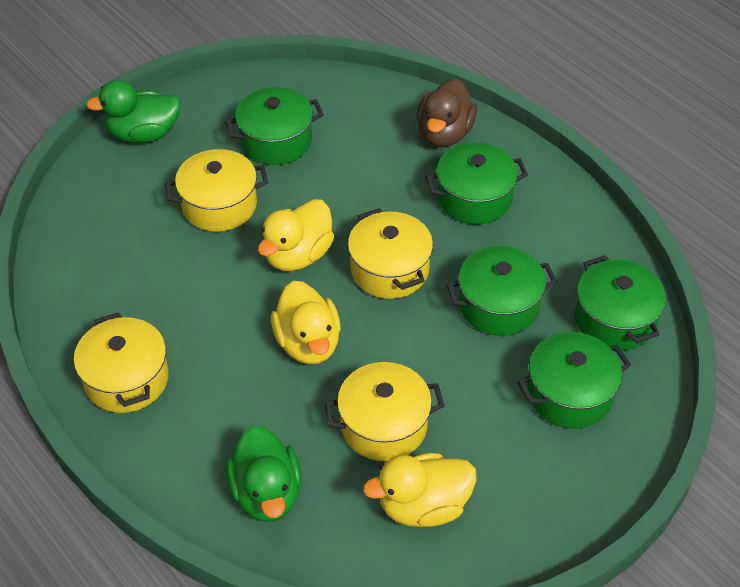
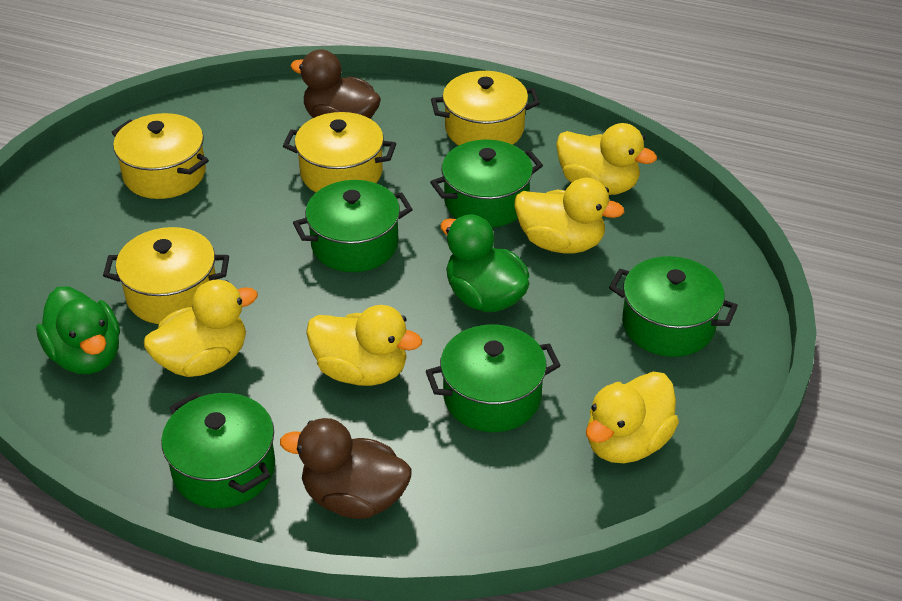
brown duck: [417,78,477,147] = 1 -> [280,418,411,519] [291,50,381,119] = 2
yellow duck: [258,199,334,271] [271,281,341,364] [363,453,477,527] = 3 -> [144,280,258,377] [306,305,422,386] [514,178,625,253] [556,123,657,195] [586,372,679,463] = 5

